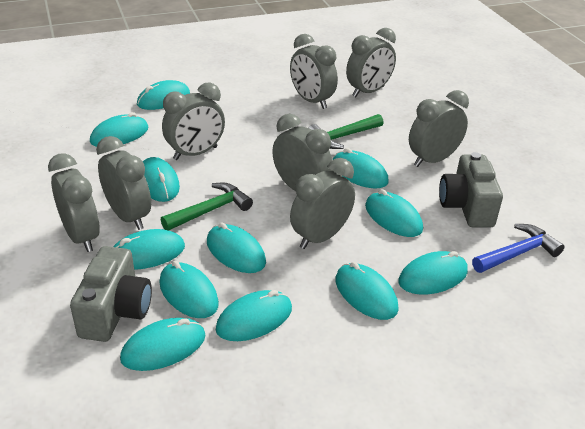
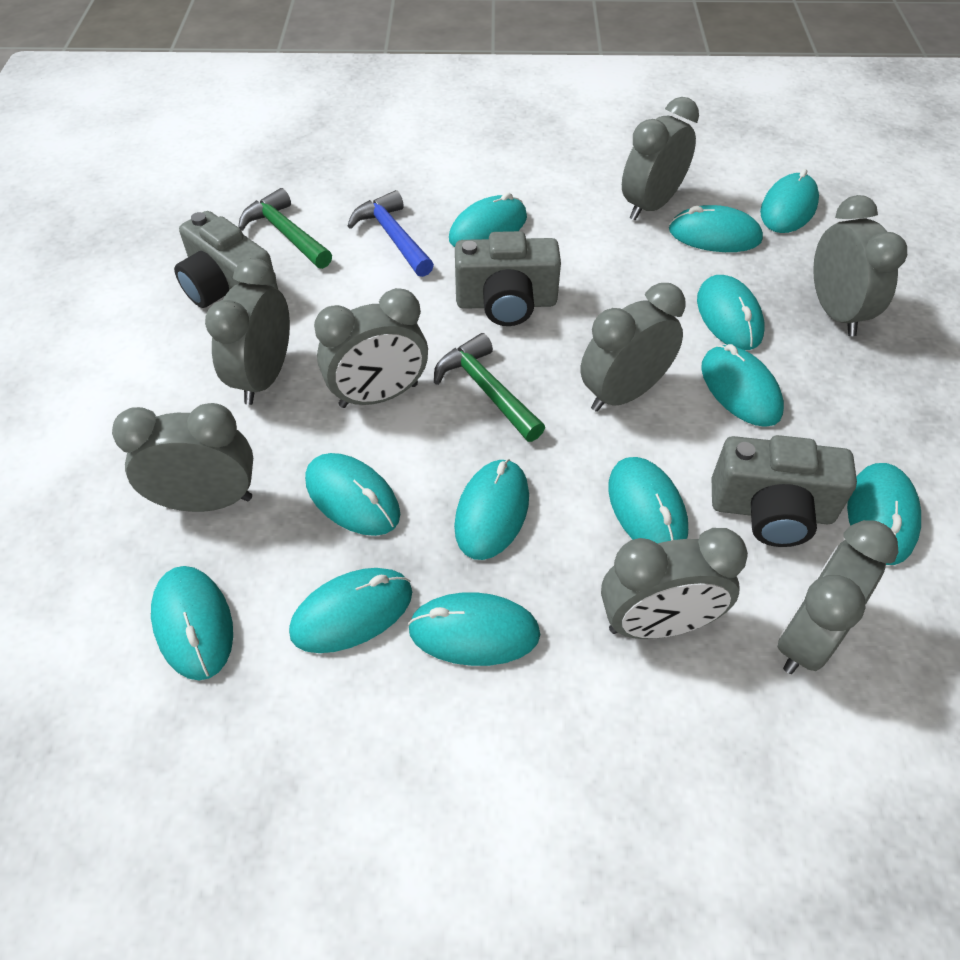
grey camera: [70,246,152,342] [439,152,503,227] = 2 -> [174,211,278,308] [455,231,561,326] [712,435,857,547] = 3

